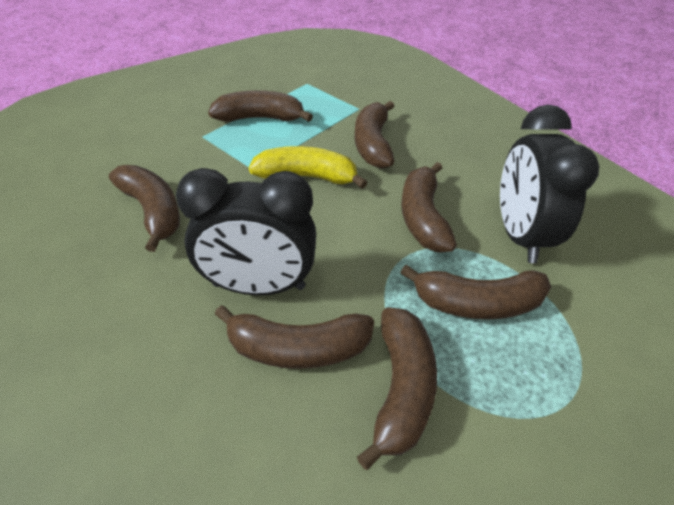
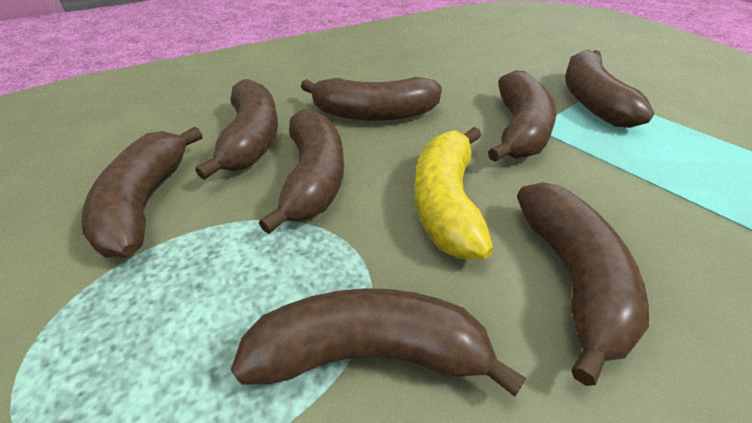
black clock: [176,168,316,295] [500,105,599,263] = 2 -> none = 0
brown banana: [109,165,180,252] [208,90,313,122] [215,305,374,369] [354,101,395,169] [357,308,437,470] [400,265,551,319] [401,162,457,253] = 7 -> [81,127,202,258] [195,79,278,180] [231,288,526,397] [259,109,344,234] [301,77,442,121] [488,70,556,162] [517,182,649,386] [565,50,654,128] = 8

